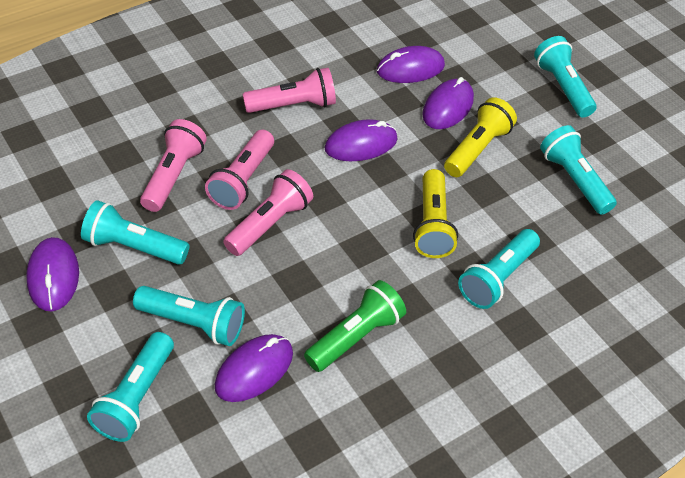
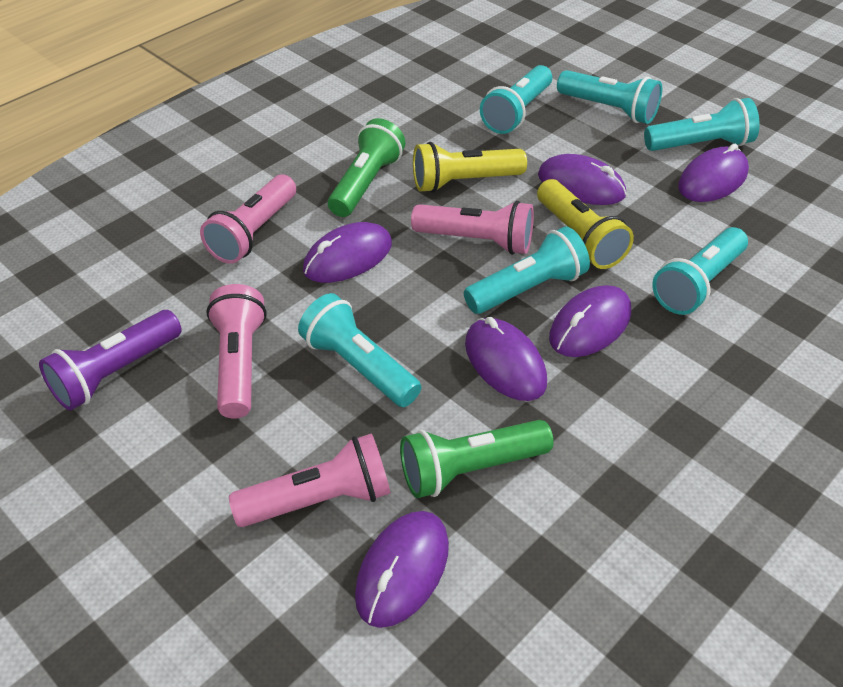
green flashlight: [304,280,406,372] = 1 -> [328,118,405,217] [400,420,554,498] = 2
purple flashlight: none = 0 -> [39,310,182,411] = 1
purple mouse: [26,237,79,311] [215,334,293,402] [324,119,398,161] [377,46,445,83] [422,77,474,129] = 5 -> [303,222,392,283] [355,511,449,628] [465,317,547,401] [538,154,626,205] [549,285,631,357] [678,144,749,202] = 6

